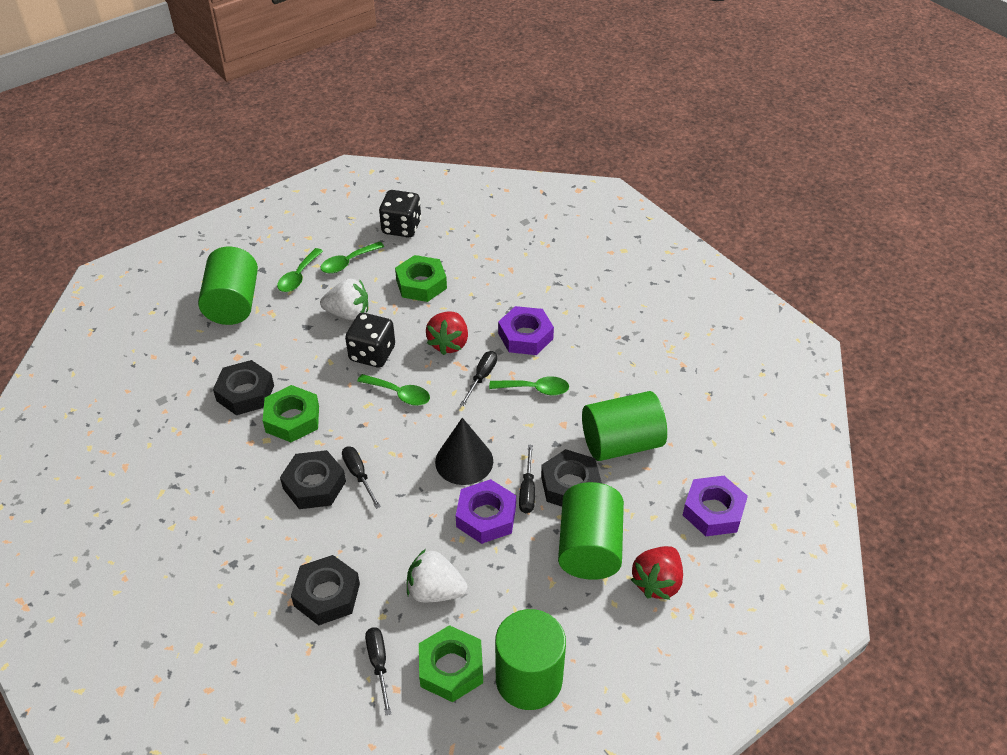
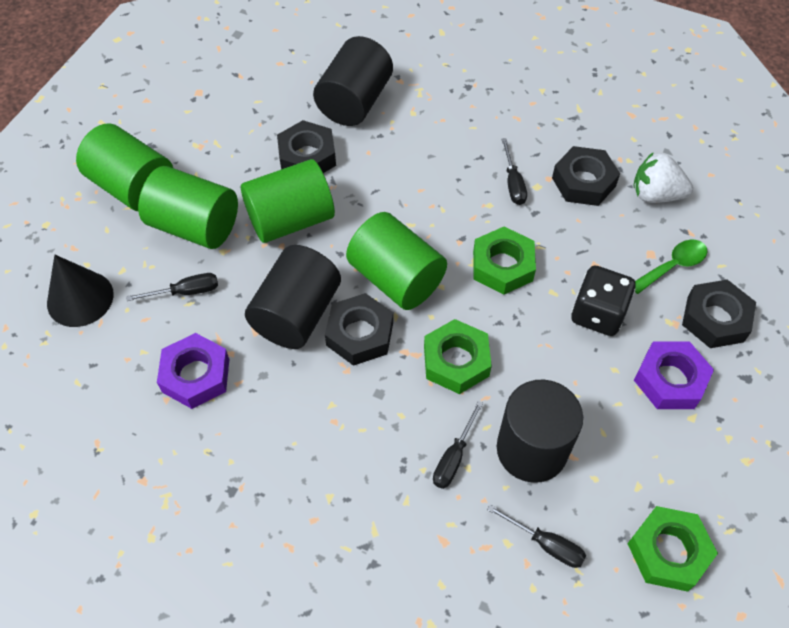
black cylinder: none = 0 -> [245,245,341,349] [313,36,393,126] [497,380,583,483] = 3
black dice: [345,313,395,368] [379,190,421,237] = 2 -> [571,266,636,336] = 1
green spoon: [277,248,323,292] [320,241,384,274] [357,374,430,406] [489,376,569,396] = 4 -> [635,240,708,294] = 1
purple nut: [456,479,516,544] [498,306,554,355] [683,476,748,536] = 3 -> [157,333,229,409] [634,341,714,409] = 2
red strawberry: [426,312,468,355] [631,546,683,600] = 2 -> none = 0
white strawberry: [320,279,368,320] [407,549,467,602] = 2 -> [633,152,693,203] = 1

